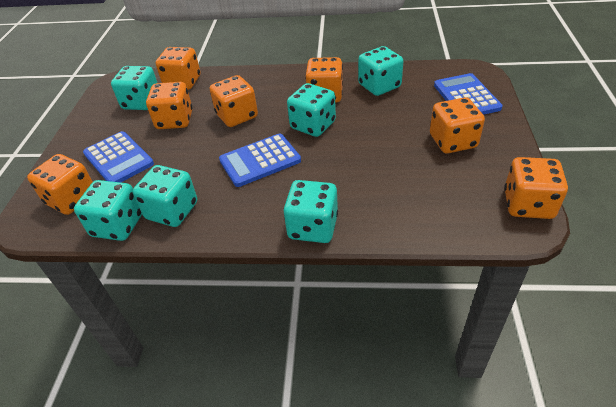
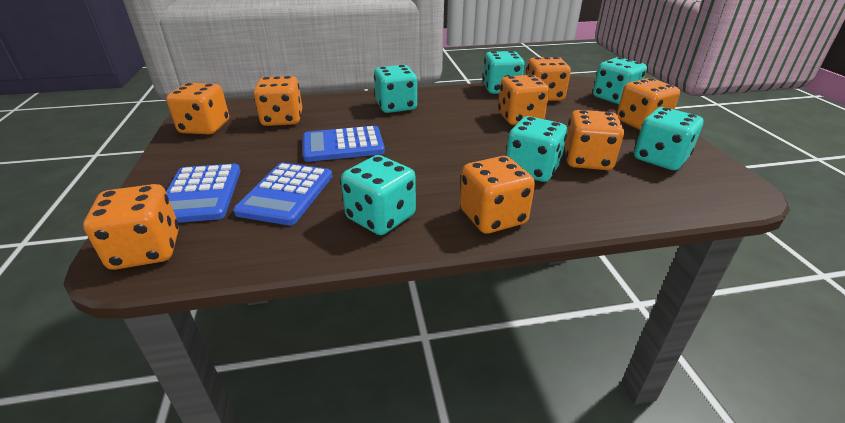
orange dice: [27,154,93,215] [146,82,193,129] [156,47,200,90] [210,75,258,127] [305,57,343,103] [430,97,485,153] [504,157,568,219] = 7 -> [83,184,179,270] [166,83,229,135] [253,76,302,126] [460,156,535,234] [498,75,549,125] [527,57,571,101] [565,110,624,170] [617,78,680,130] = 8

